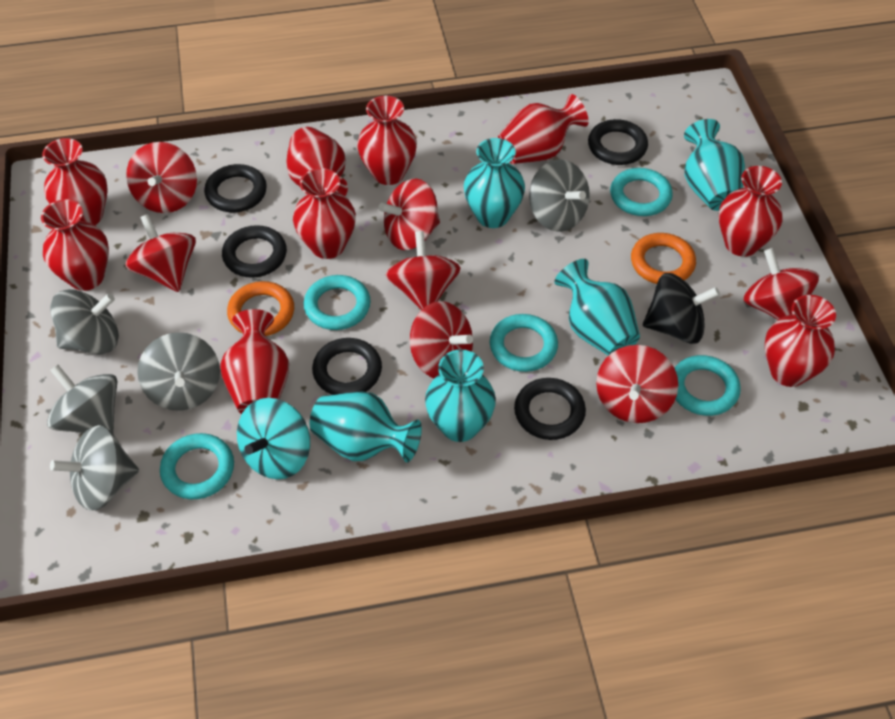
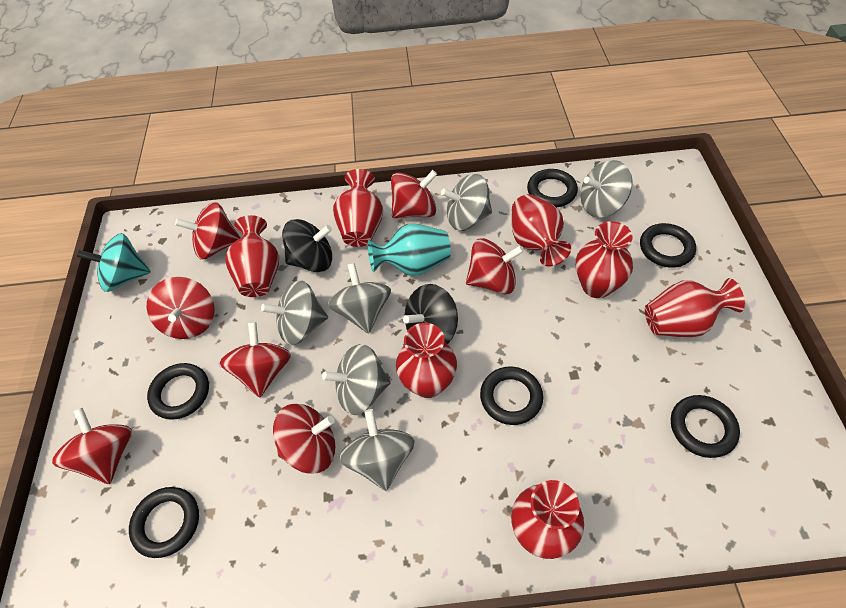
black ring: [204,164,267,212] [222,225,287,278] [312,338,382,395] [514,378,586,440] [588,119,648,165] = 5 -> [129,487,199,558] [147,363,209,420] [480,367,543,425] [527,169,578,207] [640,223,696,268] [671,395,740,458] = 6
black spinning top: [643,273,720,344] = 1 -> [282,219,332,272] [403,284,458,344] = 2
grey spinning top: [47,365,117,434] [50,289,119,354] [50,425,139,511] [137,332,220,411] [529,159,590,232] = 5 -> [261,280,328,345] [322,344,391,415] [328,263,391,334] [340,409,415,491] [441,174,492,230] [581,160,632,218] = 6
orange ring: [227,281,294,336] [631,233,696,284] = 2 -> none = 0
red vase: [41,199,109,291] [42,138,108,225] [220,309,289,414] [286,127,348,196] [293,168,356,259] [357,96,417,185] [498,94,589,164] [719,166,783,257] [765,295,836,387] = 9 -> [225,215,279,297] [333,169,383,247] [396,323,457,398] [511,480,584,559] [512,194,571,267] [576,221,633,298] [645,278,745,337] = 7
turquoise ring: [160,433,234,499] [304,275,371,330] [490,314,558,372] [610,168,673,216] [675,355,741,416] = 5 -> none = 0
turquoise vase: [310,392,422,463] [425,349,496,442] [464,138,525,228] [554,259,640,356] [684,119,745,211] = 5 -> [368,224,451,276] = 1

